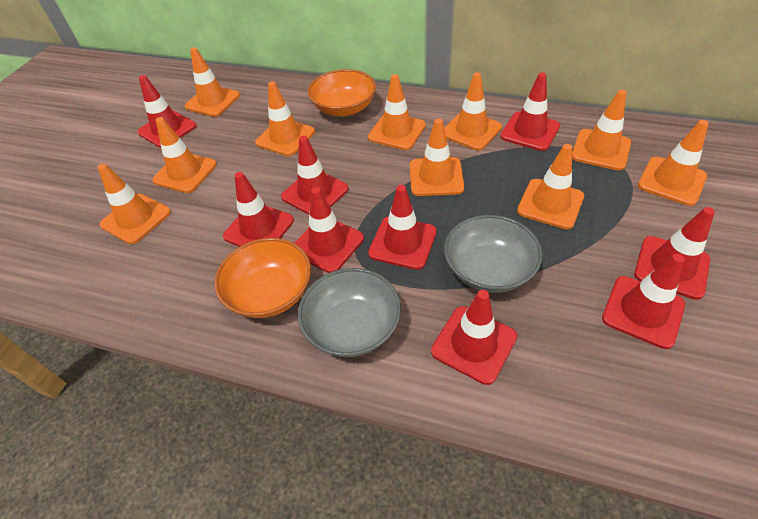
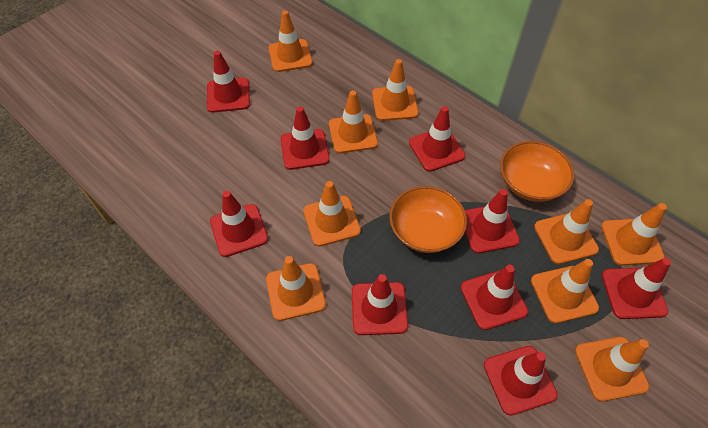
grey bowl: [298,268,401,357] [444,215,542,293] = 2 -> none = 0
orange traffic cone: [98,163,171,244] [152,117,217,193] [185,47,240,117] [255,81,315,156] [368,74,426,150] [410,118,464,196] [444,73,502,150] [517,144,584,229] [572,90,631,171] [638,120,709,206] = 10 -> [266,256,326,321] [269,11,313,72] [303,181,361,246] [329,90,378,153] [372,59,419,121] [531,259,599,323] [534,199,599,264] [575,337,649,402] [601,203,667,266] = 9

